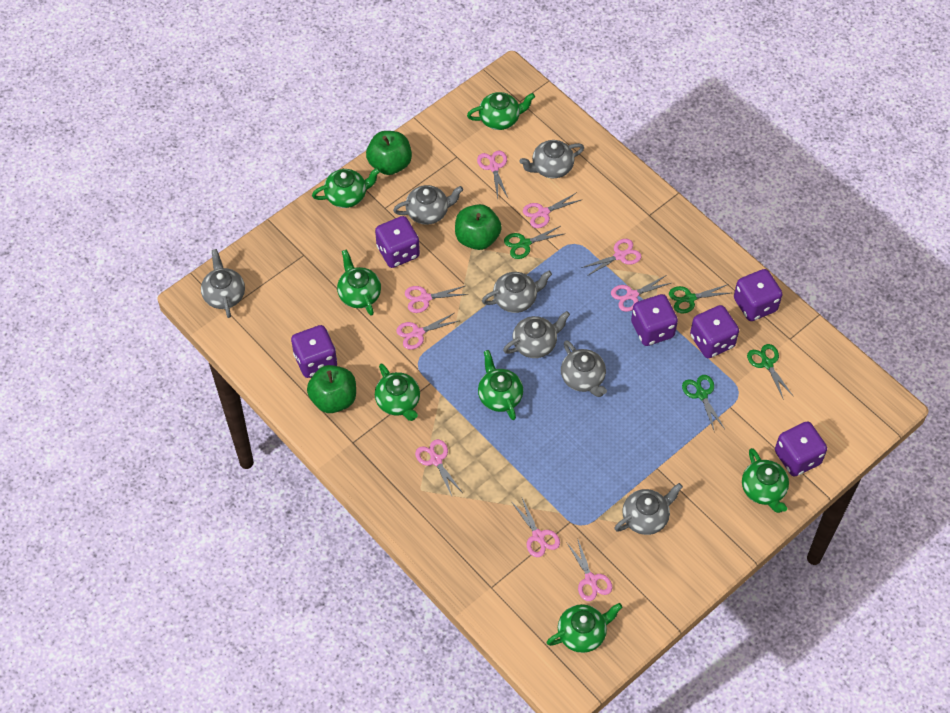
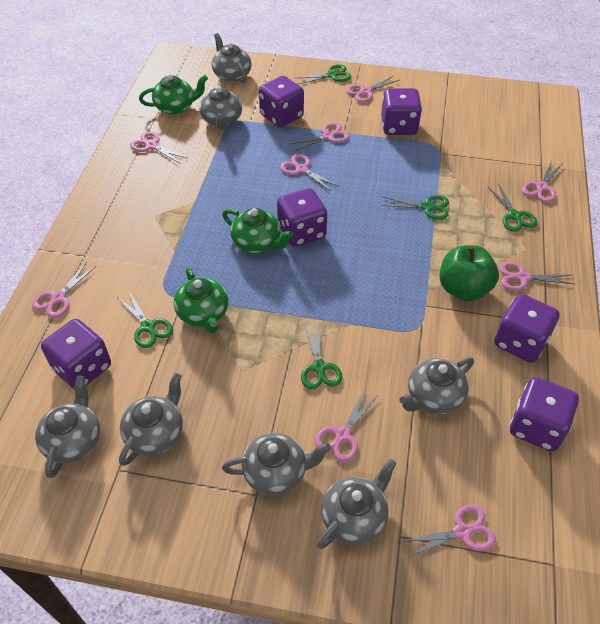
green apple: [307,365,356,413] [366,131,412,175] [455,204,502,250] = 3 -> [439,245,499,301] = 1
green scissors: [504,226,563,259] [669,284,730,314] [682,375,725,433] [747,344,794,400] = 4 -> [117,290,173,348] [296,64,351,84] [301,324,342,389] [381,195,449,220] [488,183,537,232] = 5
green teapot: [312,168,380,208] [337,249,381,316] [375,364,420,421] [467,92,535,130] [478,350,523,420] [547,603,622,653] [742,448,789,513] = 7 -> [139,74,208,115] [174,267,228,333] [222,208,293,253] = 3

